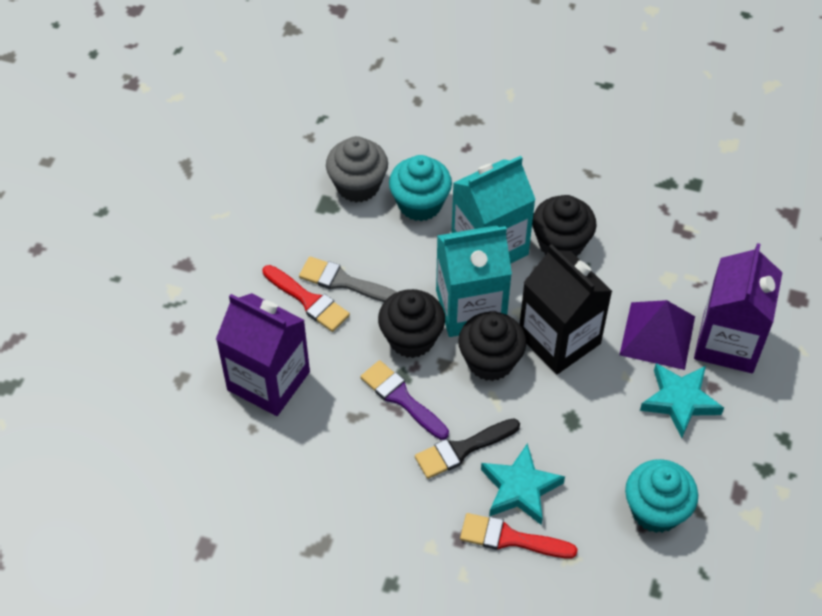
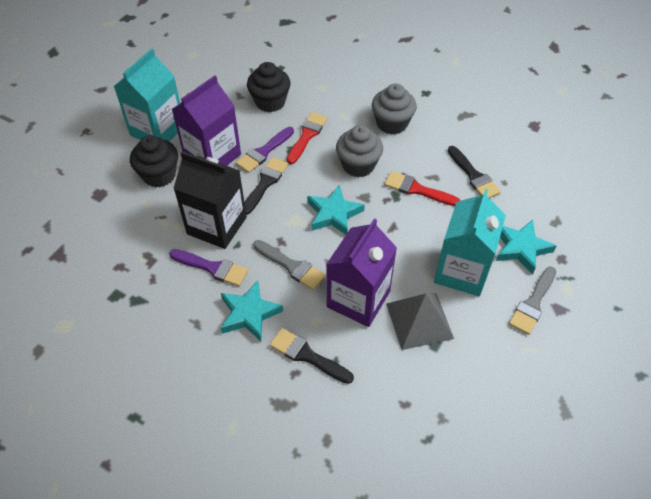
black brush: [415,418,520,479] = 1 -> [244,157,288,215] [270,328,354,384] [448,146,501,198] = 3
black cupcake: [378,289,445,358] [458,312,526,381] [532,195,596,257] = 3 -> [130,135,178,188] [247,62,291,112] = 2
grey brush: [299,256,397,302] = 1 -> [253,240,326,290] [509,266,556,335] = 2
grey cupcake: [326,136,388,202] = 1 -> [336,125,383,177] [372,83,417,134] = 2
grey pyramid: none = 0 -> [386,293,454,350] = 1
purple brush: [360,360,449,440] = 1 -> [169,249,248,286] [236,127,294,173] = 2
purple pyramid: [620,300,695,370] = 1 -> none = 0
turquoise cupcake: [389,155,452,221] [625,459,698,533] = 2 -> none = 0
turquoise star: [481,443,565,525] [640,363,724,438] = 2 -> [221,280,283,341] [307,185,365,235] [496,220,557,274] = 3

